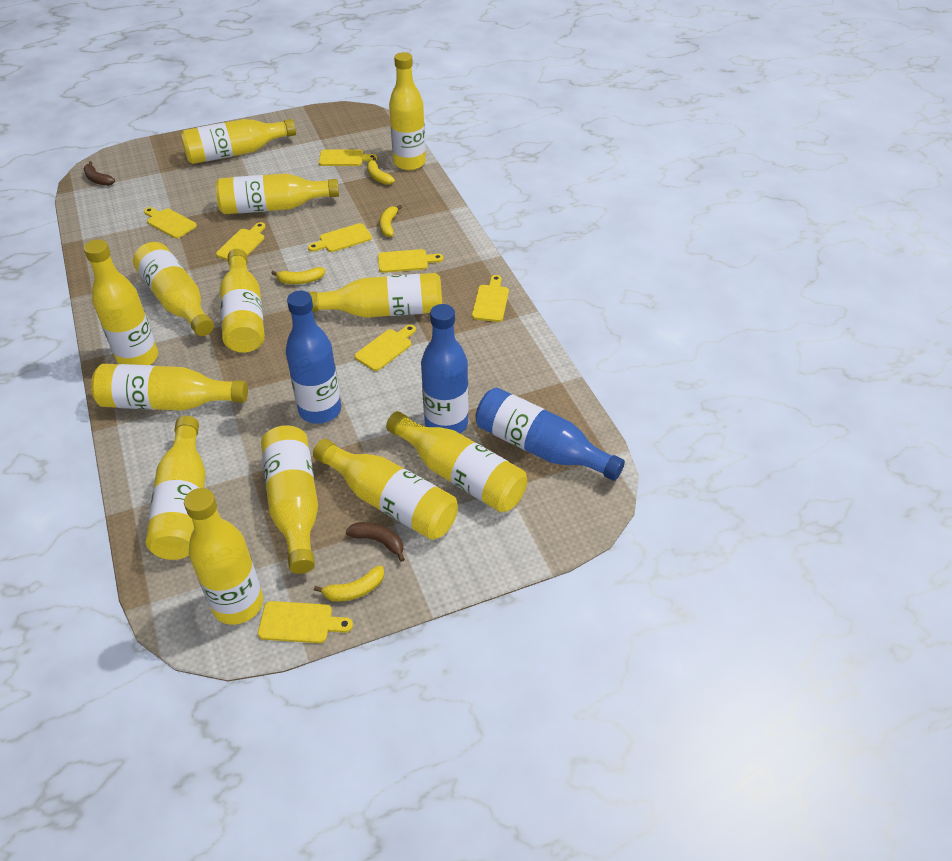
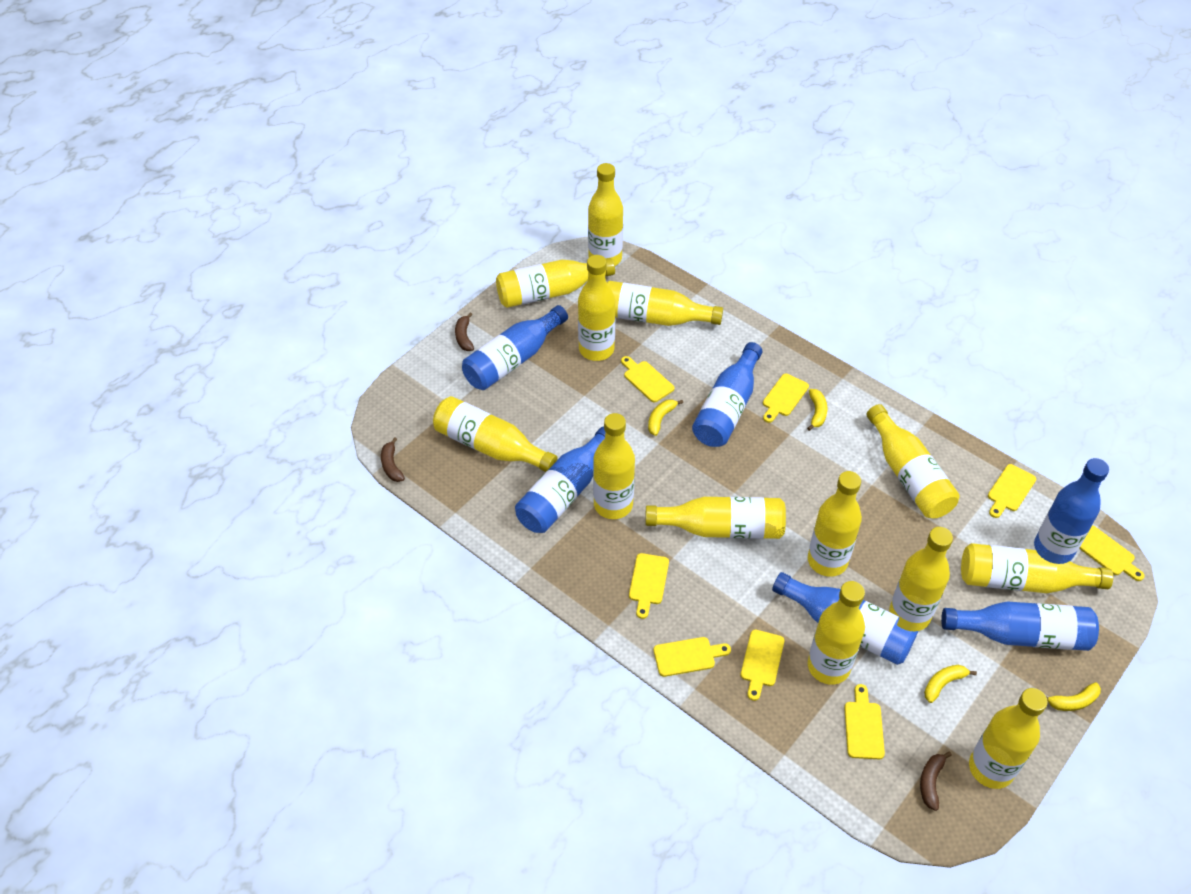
blue bottle: [286,291,341,424] [421,304,469,433] [475,387,625,481] = 3 -> [462,305,568,390] [515,426,605,533] [692,342,763,447] [772,572,918,665] [941,601,1099,651] [1034,458,1109,561] = 6
brown banana: [83,161,115,186] [346,522,405,562] = 2 -> [381,437,405,482] [455,312,474,351] [920,751,952,811] = 3

